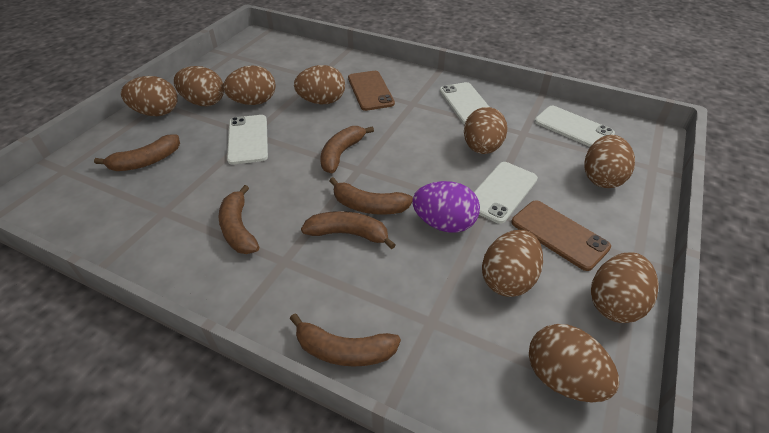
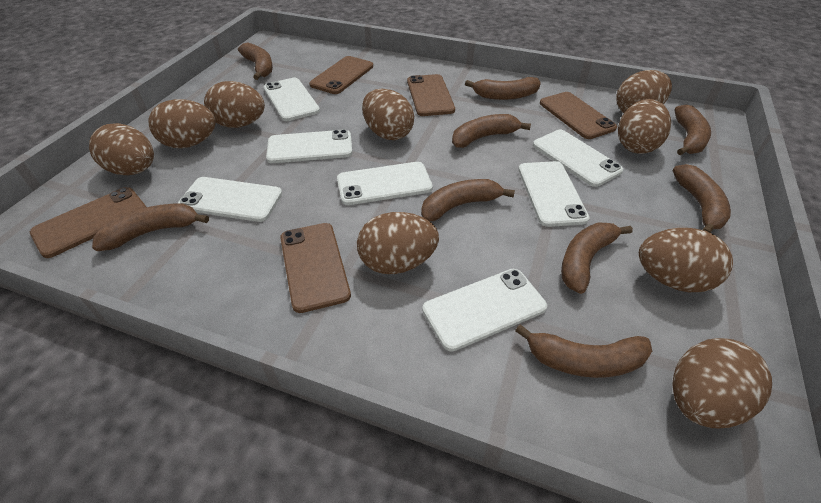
brown banana: [94,134,180,171] [218,185,259,254] [290,313,401,367] [301,211,396,249] [320,126,374,173] [329,177,413,215] = 6 -> [92,204,209,251] [238,42,273,80] [421,179,515,222] [452,114,531,148] [465,77,541,100] [515,324,652,378] [561,222,633,294] [673,164,731,233] [674,105,711,155] = 9
brown phone: [348,71,395,111] [511,200,611,271] = 2 -> [30,187,146,258] [280,223,351,313] [309,56,373,94] [407,74,455,116] [540,92,617,139] = 5
purple egg: [412,181,480,233] = 1 -> none = 0
white phone: [227,115,268,165] [440,82,489,124] [474,162,538,224] [535,106,615,147] = 4 -> [177,177,282,222] [264,78,320,121] [266,129,352,163] [337,162,433,205] [422,269,547,352] [518,161,590,227] [533,130,623,187] = 7

